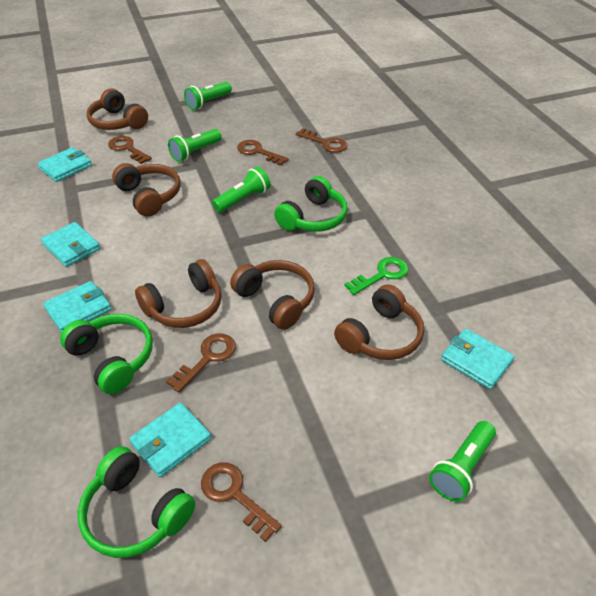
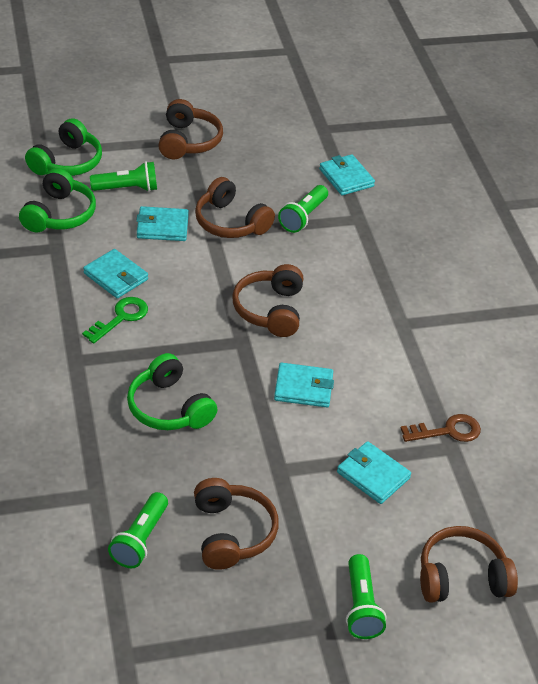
brown key: [108,136,152,164] [166,333,236,393] [201,463,282,542] [237,140,289,166] [296,128,347,153] = 5 -> [400,414,481,442] = 1

